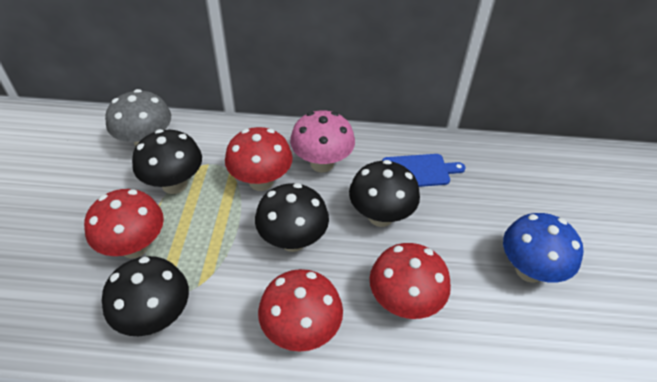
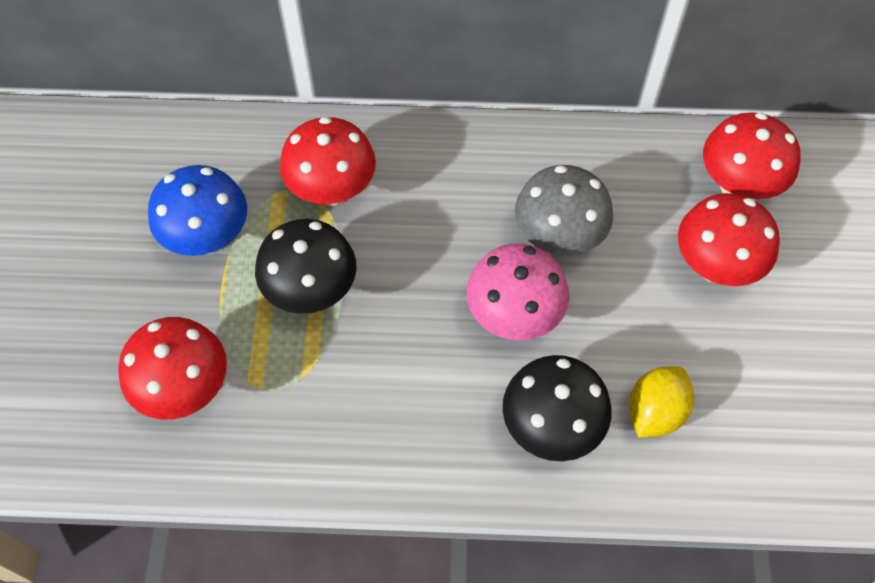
black mushroom: [102,256,189,336] [132,129,202,194] [255,183,329,252] [349,160,420,227] = 4 -> [255,219,356,314] [503,355,612,461] = 2
blue cutting board: [382,154,465,187] = 1 -> none = 0
yellow lemon: none = 0 -> [629,366,694,438] = 1

